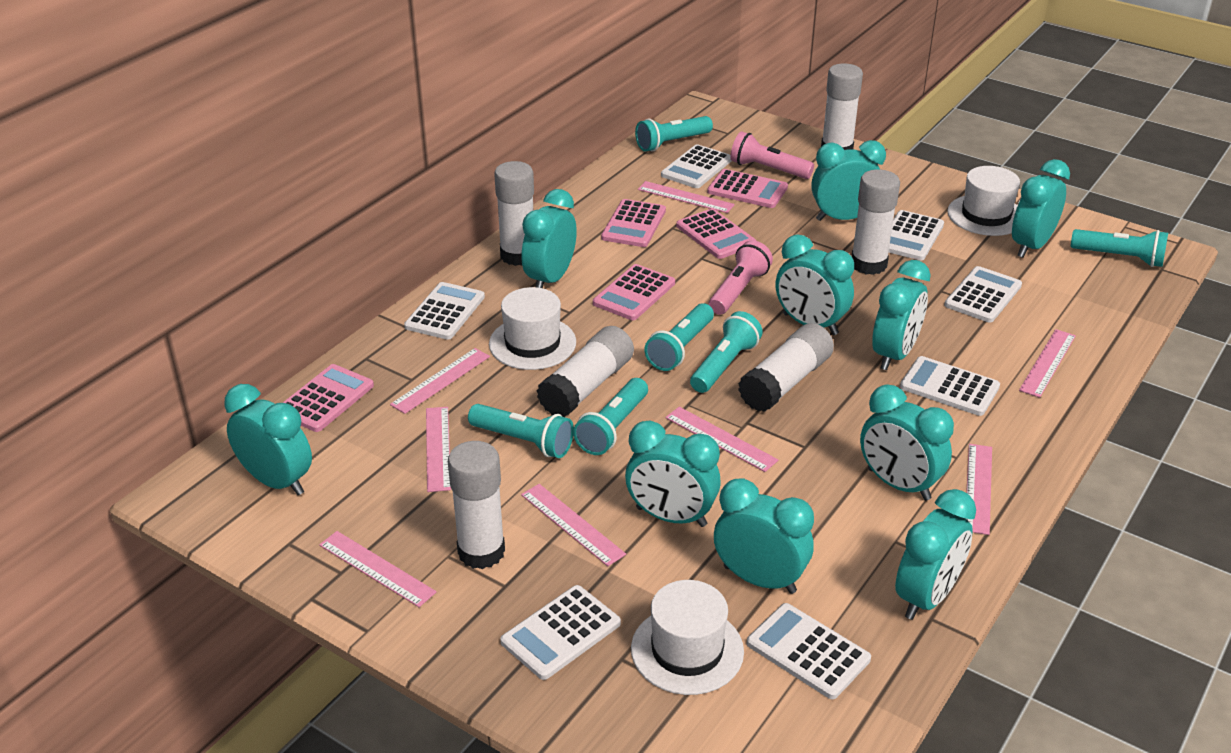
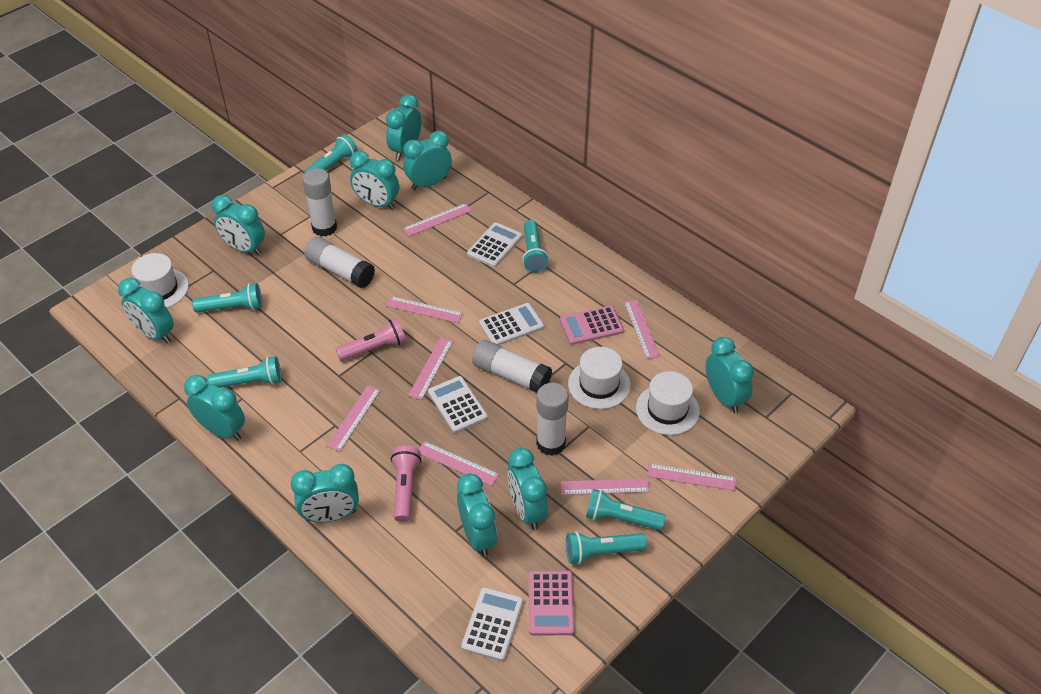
pink calculator: [283,364,374,432] [593,264,675,320] [601,199,666,247] [676,209,756,259] [707,169,788,208] = 5 -> [529,571,574,635] [560,306,624,345] = 2
white calculator: [404,282,485,340] [500,585,621,680] [661,144,731,188] [747,603,871,699] [889,210,944,260] [900,356,1000,416] [944,266,1022,323] = 7 -> [428,376,488,433] [461,587,523,661] [467,222,522,267] [479,303,544,345] = 4
white glue stick: [448,441,505,569] [494,161,534,266] [536,326,634,417] [738,323,834,412] [821,63,863,150] [851,169,900,275] = 6 -> [302,168,337,236] [304,237,375,288] [472,340,552,393] [536,383,569,456] = 4

